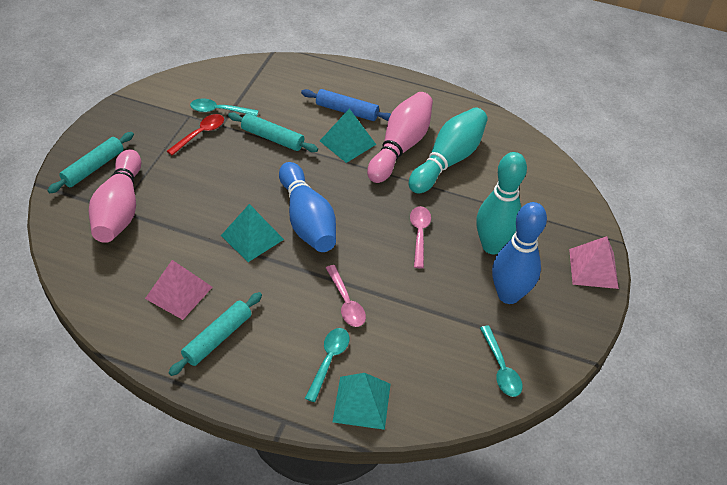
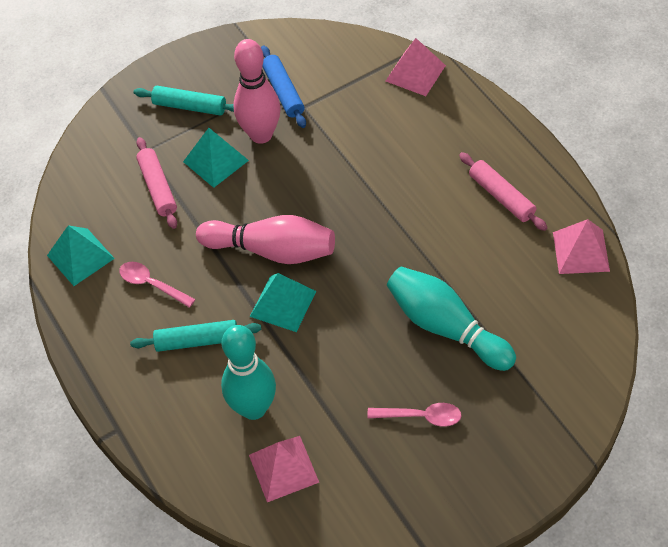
blue bowling pin: [279,162,336,252] [492,202,547,304] = 2 -> none = 0
pink pyramid: [145,260,212,320] [569,236,619,289] = 2 -> [249,436,319,502] [386,38,446,96] [553,219,610,274] = 3
pink rolling pin: none = 0 -> [136,137,177,229] [459,152,547,231] = 2
red spoon: [167,114,224,155] = 1 -> none = 0
turquoise rolling pin: [47,132,134,193] [168,292,262,376] [228,113,318,152] = 3 -> [130,320,261,352] [134,86,234,116] = 2
turquoise spoon: [190,98,259,116] [305,328,349,402] [480,325,522,397] = 3 -> none = 0

